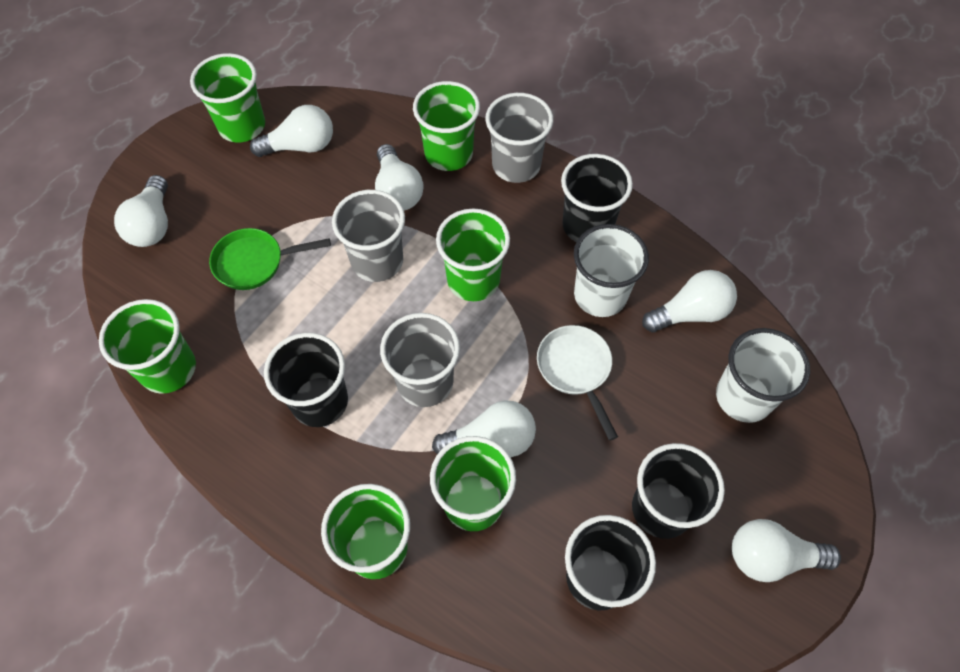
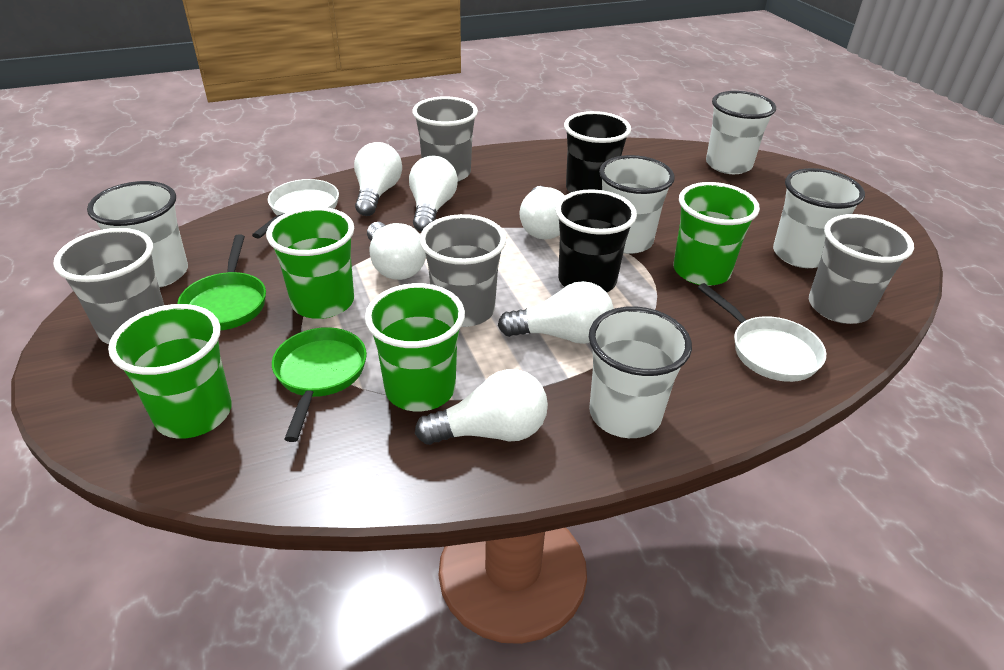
black cup: [264,333,348,427] [561,154,633,242] [565,515,656,610] [632,443,725,539] = 4 -> [555,189,637,292] [564,111,631,193] = 2
green cup: [99,299,196,394] [190,53,265,142] [321,484,410,579] [413,81,480,171] [430,436,516,531] [436,208,510,301] = 6 -> [108,304,231,439] [266,207,354,319] [365,283,465,411] [673,182,760,286] = 4
green pan: [209,228,331,290] = 1 -> [177,234,266,330] [272,327,367,442] = 2
grey cup: [332,190,405,282] [380,313,460,407] [485,93,553,183] = 3 -> [53,228,164,344] [412,96,478,182] [419,214,506,327] [809,214,914,324] = 4
white cup: [574,224,649,317] [716,328,810,423] = 2 -> [87,181,188,288] [589,306,692,438] [599,155,675,254] [706,91,776,174] [773,168,865,268] = 5
white pan: [537,325,618,441] = 1 -> [252,179,339,238] [698,283,826,382] = 2

